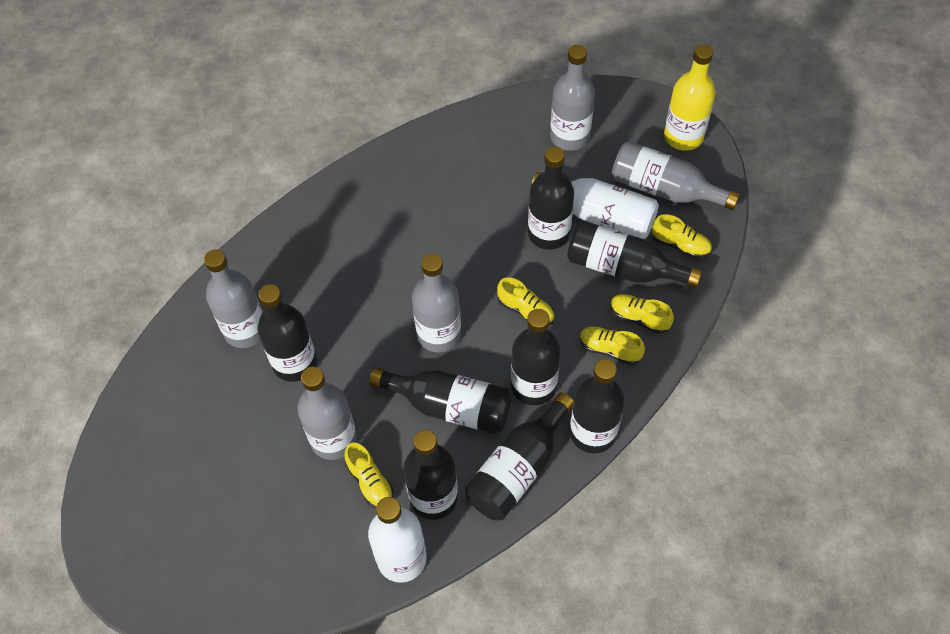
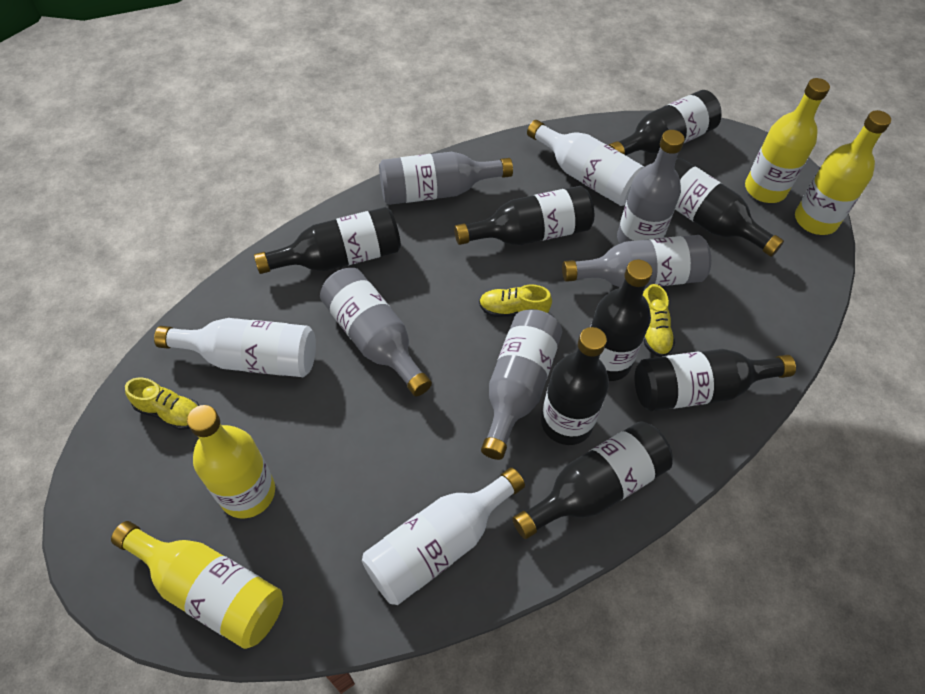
white bottle: [368,497,427,583] [531,172,659,239] = 2 -> [154,318,316,377] [362,468,525,605] [527,120,644,206] = 3
yellow bottle: [664,44,716,151] = 1 -> [111,521,283,649] [187,405,275,518] [745,78,830,203] [795,110,891,235] = 4
yellow shoe: [345,443,394,508] [497,278,555,325] [580,326,645,365] [610,294,674,334] [652,214,712,258] = 5 -> [125,377,200,430] [479,285,552,317] [643,284,675,357] = 3

